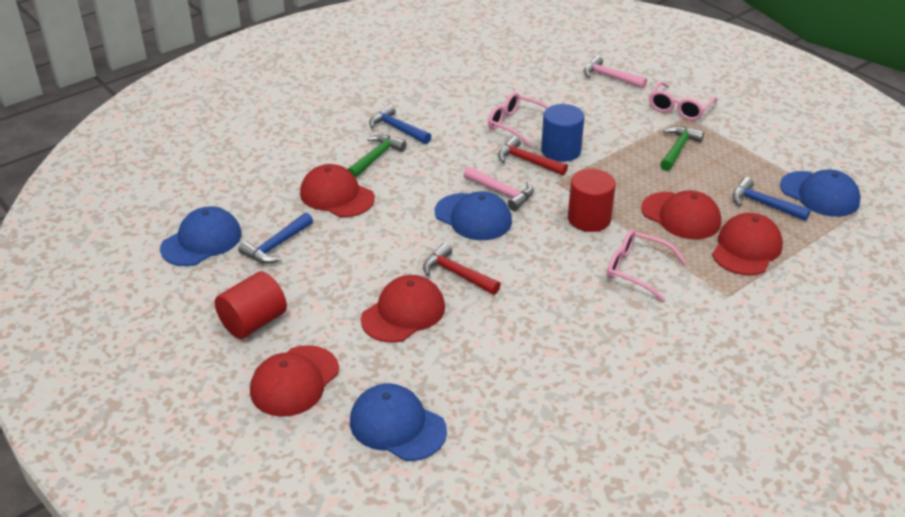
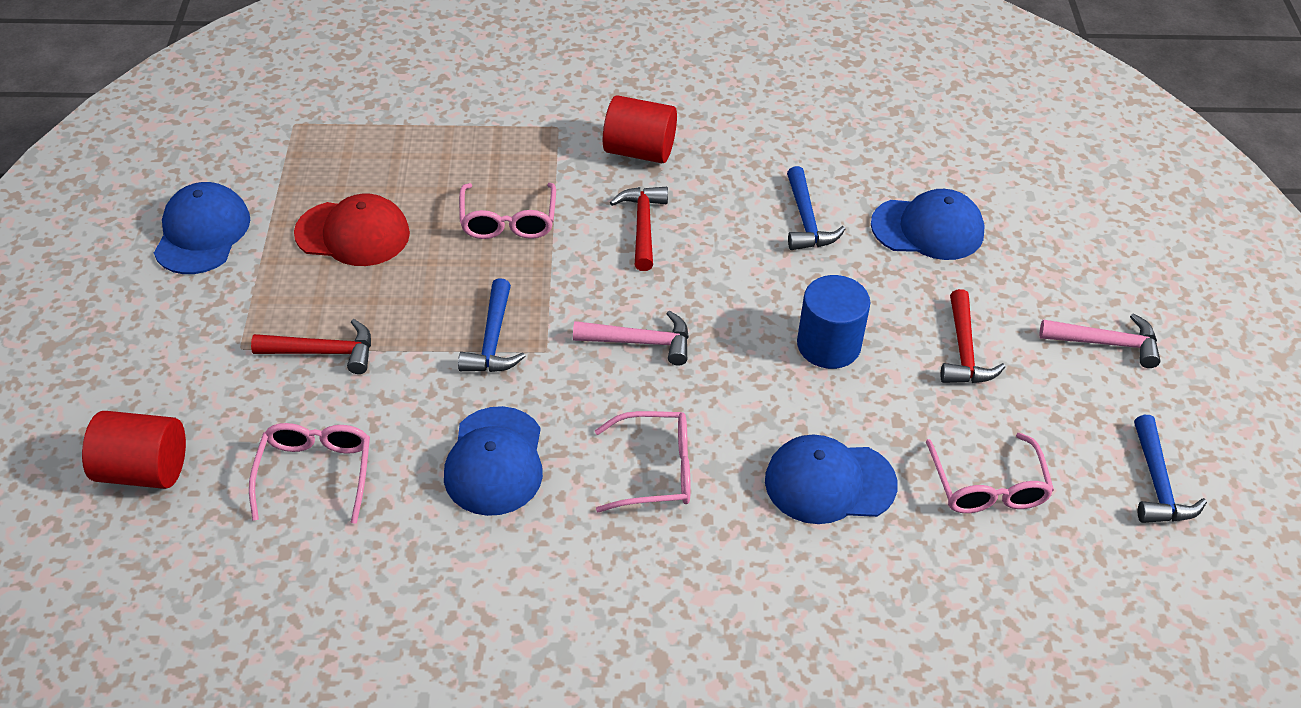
green hammer: [347,135,407,178] [660,126,704,171] = 2 -> none = 0
pink glasses: [488,92,549,148] [607,230,686,301] [649,82,717,121] = 3 -> [249,423,370,524] [459,183,556,239] [595,411,691,512] [926,433,1054,513] = 4
red cap: [250,345,339,417] [300,164,375,217] [361,275,445,343] [641,191,721,239] [712,213,783,275] = 5 -> [294,193,410,266] = 1
red hammer: [423,243,501,295] [498,136,568,176] = 2 -> [251,319,371,374] [610,187,668,271] [941,289,1005,383] = 3

